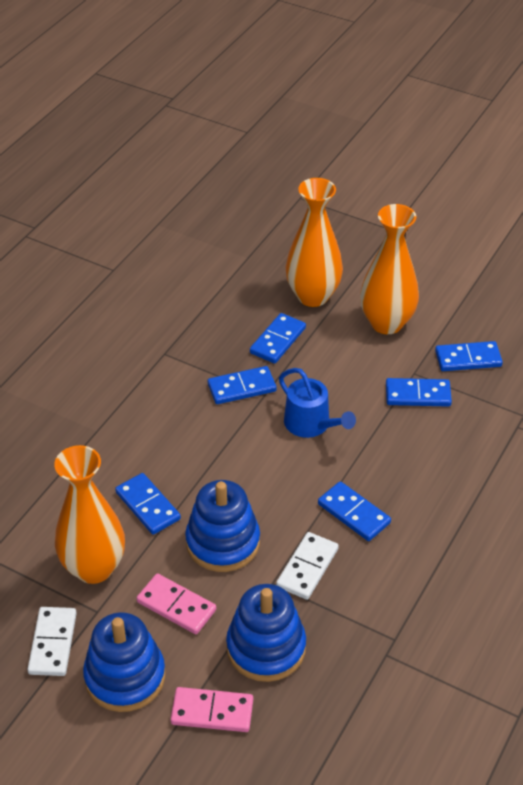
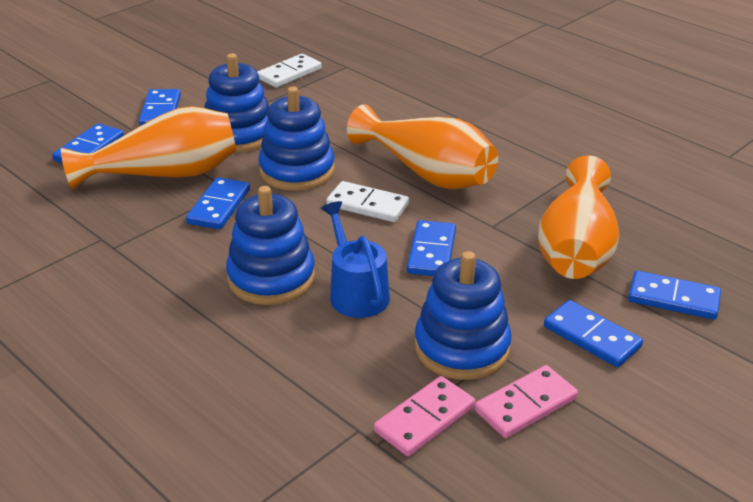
blue stacking toy: [83,612,165,712] [185,480,260,572] [226,584,306,682] = 3 -> [204,53,269,153] [226,186,315,305] [258,86,335,191] [415,251,512,380] = 4

